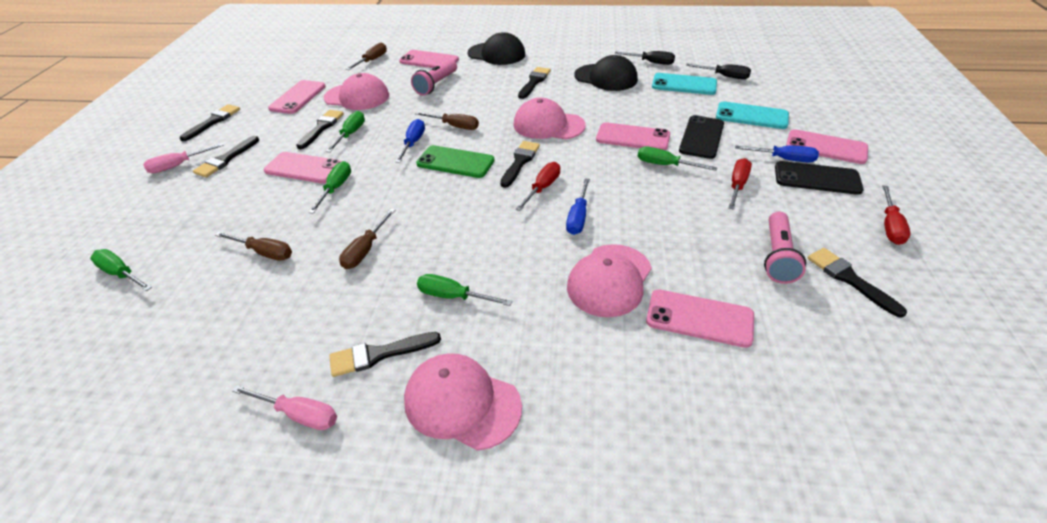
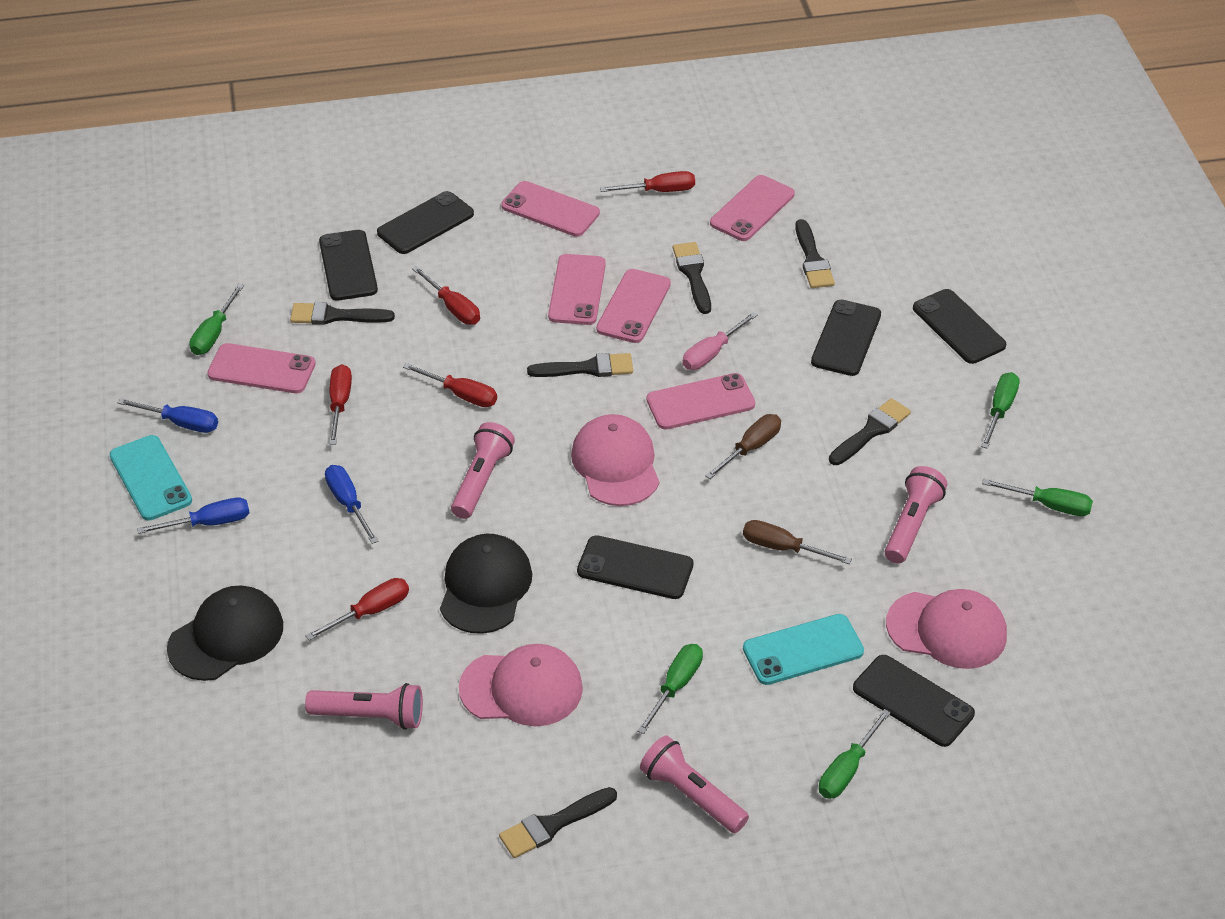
black brush: [180,104,240,141] [193,136,259,178] [296,110,344,149] [329,332,441,377] [500,141,540,188] [518,67,551,99] [808,248,907,318] = 7 -> [290,302,395,325] [499,787,617,858] [527,353,633,377] [673,242,711,314] [795,219,835,288] [829,398,911,465] = 6
black phone: [679,115,724,159] [775,161,863,195] = 2 -> [319,230,378,301] [377,191,474,254] [577,535,693,599] [811,300,881,376] [853,655,975,747] [913,289,1006,364] = 6
black screwdriver: [615,51,675,65] [686,64,751,79] = 2 -> none = 0
brown screwdriver: [215,232,292,260] [339,209,395,269] [346,43,387,70] [415,112,479,130] = 4 -> [705,414,781,479] [743,520,852,564] = 2
green phone: [416,145,495,178] = 1 -> none = 0
pink cap: [324,73,389,110] [404,353,522,451] [513,98,586,139] [567,244,652,317] = 4 -> [459,644,583,726] [571,414,659,506] [886,589,1007,669] = 3
pink flashlight: [411,60,457,95] [764,212,806,284] = 2 -> [305,683,423,730] [451,422,515,519] [640,735,749,833] [885,466,948,564] = 4
pink screwdriver: [143,143,224,173] [232,385,337,430] = 2 -> [683,312,758,370] = 1
red screwdriver: [515,162,560,211] [728,158,752,210] [882,185,911,245] = 3 -> [305,578,409,640] [329,364,352,445] [403,363,497,407] [412,266,480,325] [600,171,695,192] = 5

